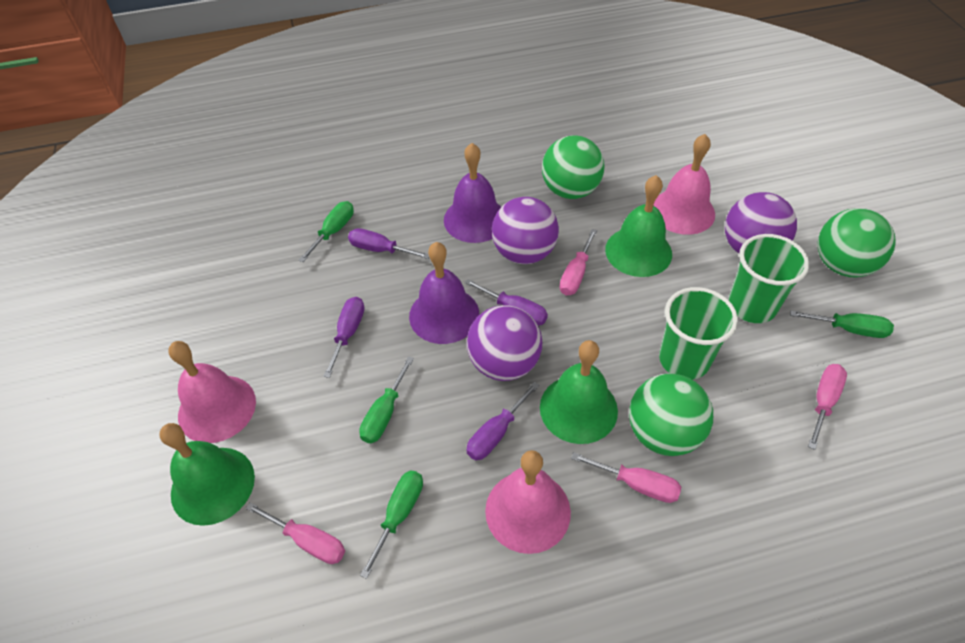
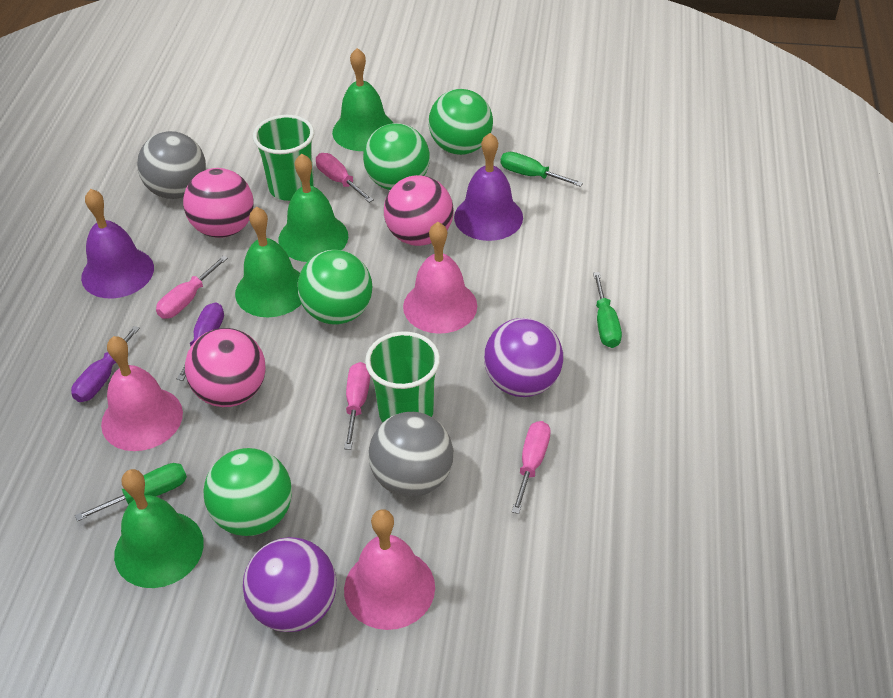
green ball: [542,136,604,199] [629,374,713,456] [818,208,895,277] = 3 -> [204,448,292,536] [298,250,372,324] [363,123,430,190] [429,89,493,155] = 4
green bell: [160,423,255,526] [540,340,618,444] [605,175,672,277] = 3 -> [114,469,204,588] [235,207,301,317] [279,154,348,262] [332,48,393,151] = 4
green screwdriver: [299,201,354,262] [359,356,414,443] [360,470,423,579] [790,311,894,338] = 4 -> [75,463,187,521] [501,152,583,187] [593,272,622,348] = 3
grey ball: none = 0 -> [137,131,206,199] [368,412,453,497] = 2
pink ball: none = 0 -> [183,168,254,238] [185,328,266,407] [384,175,454,246] = 3
purple ball: [467,305,542,381] [492,197,559,264] [725,192,797,254] = 3 -> [243,537,336,632] [484,318,563,397] = 2
purple screwdriver: [323,297,365,378] [348,228,429,259] [465,279,548,326] [466,382,539,460] = 4 -> [71,326,140,402] [177,302,224,381] = 2

